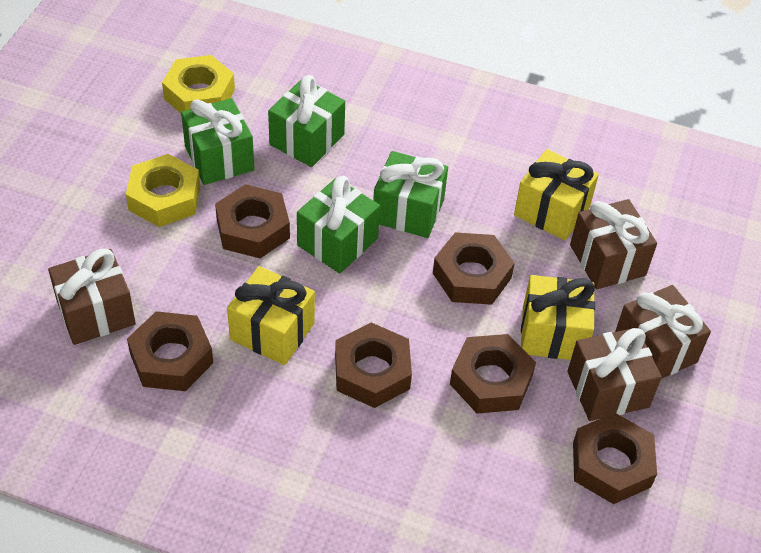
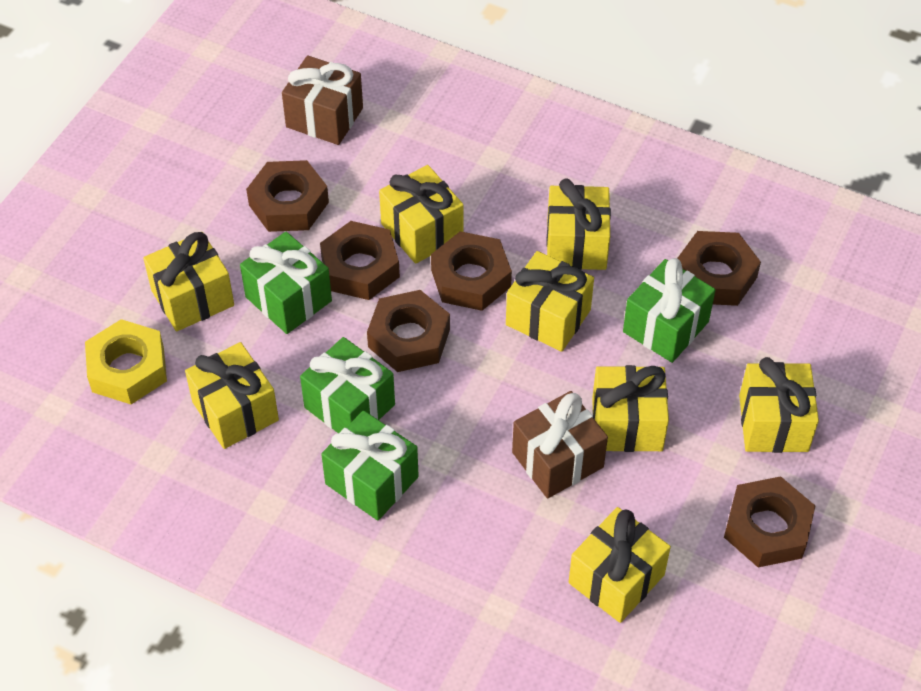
brown gift: [48,249,136,345] [567,328,662,421] [570,199,657,289] [615,285,711,379] = 4 -> [282,55,363,145] [512,391,608,499] = 2
yellow gift: [227,266,315,365] [514,149,599,240] [521,275,595,360] = 3 -> [143,232,234,331] [185,342,279,449] [379,165,464,264] [506,251,594,352] [546,179,611,270] [569,507,671,623] [592,365,669,452] [739,357,819,453] = 8
yellow nut: [126,154,200,227] [162,55,235,113] = 2 -> [85,319,167,404] = 1

